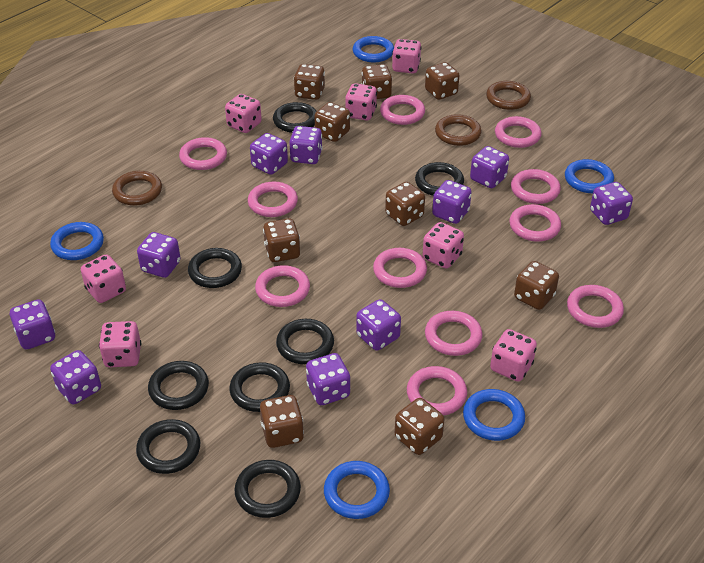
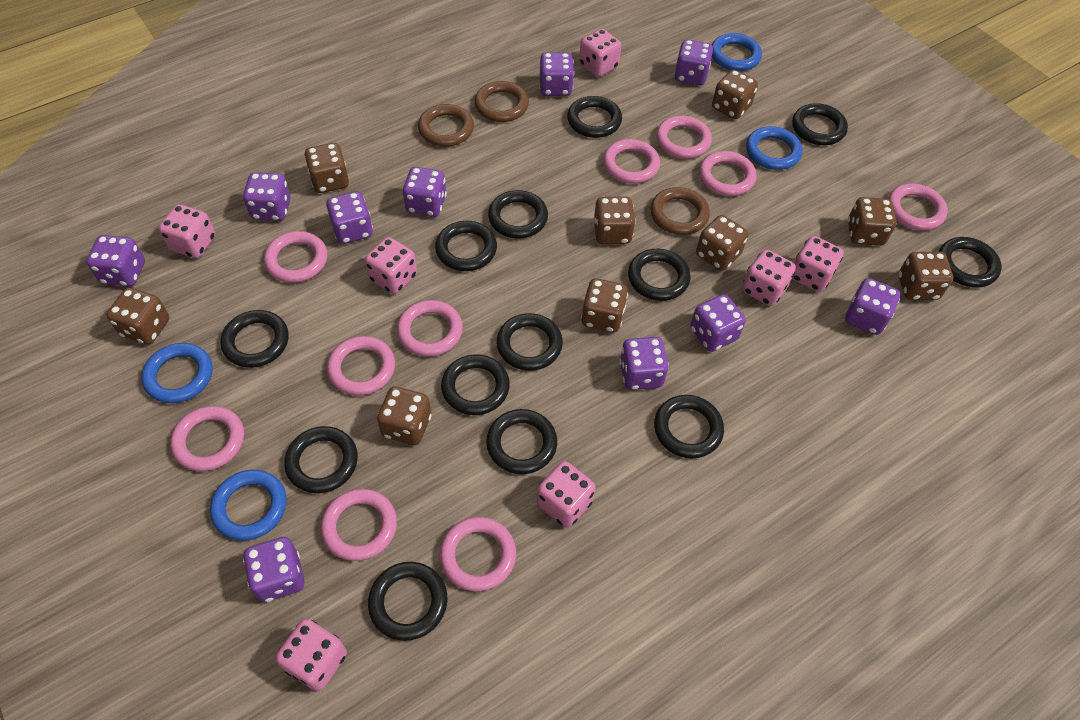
black ring: [136,419,200,474] [148,361,209,410] [188,248,242,288] [229,362,290,412] [235,460,301,518] [273,102,317,133] [276,319,334,364] [415,162,464,196] = 8 -> [220,310,289,368] [284,426,358,493] [368,562,447,641] [435,221,497,271] [441,354,510,415] [486,409,557,474] [488,190,548,238] [497,313,563,371] [567,96,622,138] [628,249,691,301] [654,395,724,459] [792,103,848,145] [939,237,1002,288] = 13
blue ring: [50,222,104,260] [324,461,390,519] [353,36,394,62] [463,389,525,441] [565,159,614,193] = 5 -> [141,343,213,403] [210,470,287,541] [712,33,762,71] [746,126,802,170] = 4
pink ring: [179,137,227,170] [248,182,298,217] [255,265,310,307] [373,248,427,288] [380,95,425,125] [407,366,467,416] [425,311,482,356] [495,116,541,148] [509,204,561,242] [511,169,561,204] [567,285,624,328] = 11 -> [170,406,244,471] [264,231,327,283] [321,489,397,561] [327,336,395,396] [397,300,463,357] [439,517,516,591] [603,139,660,184] [656,116,712,159] [699,151,757,196] [888,183,948,231] = 10

